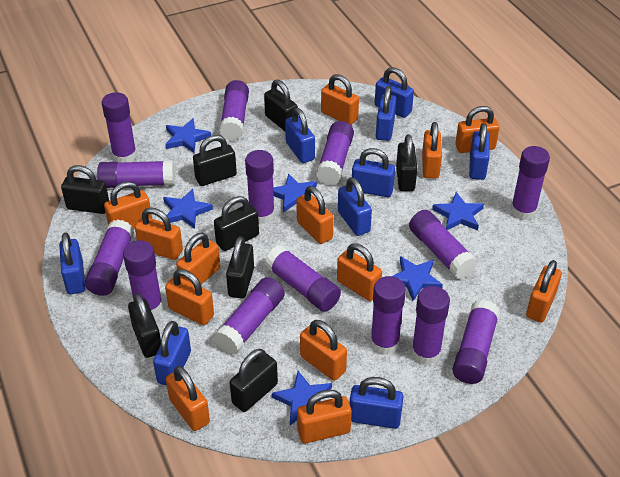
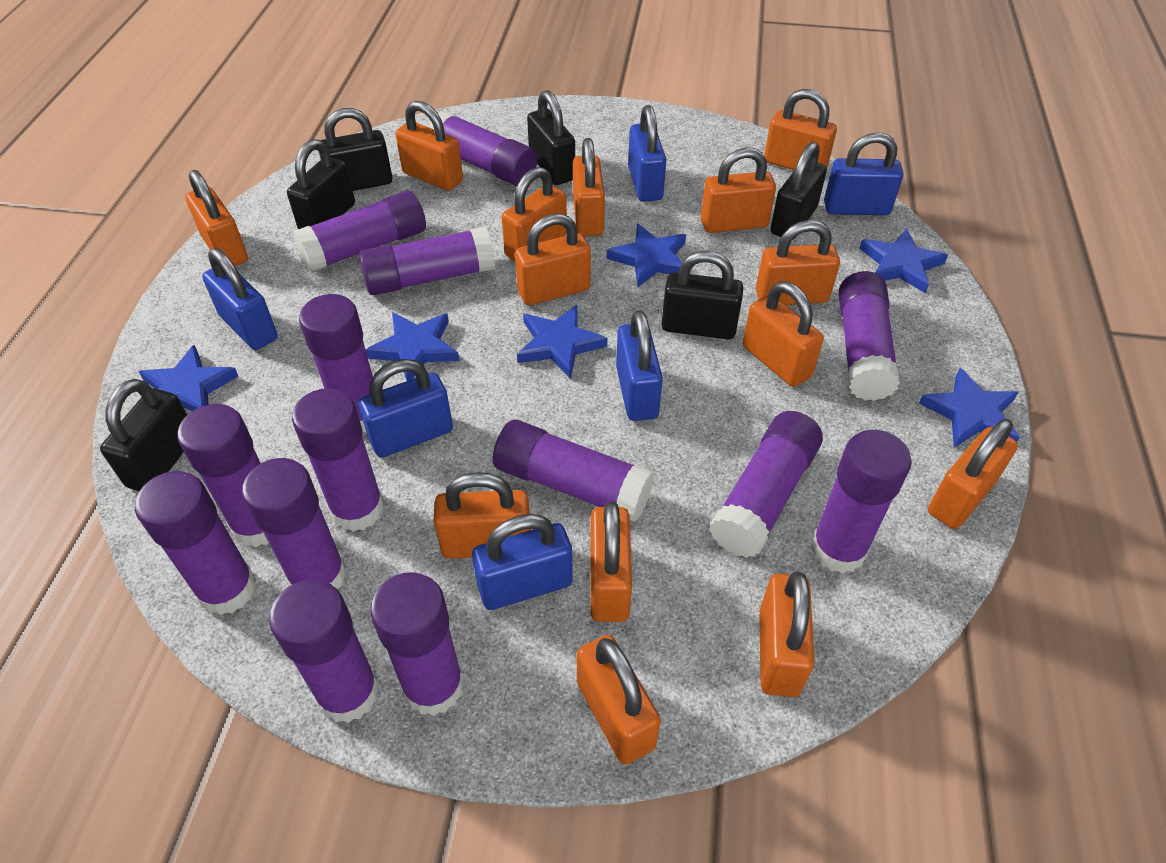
black padlock: [61,165,109,214] [128,294,161,358] [193,135,237,186] [214,196,259,251] [226,236,254,298] [230,349,278,412] [264,80,298,131] [396,134,417,191] = 8 -> [100,379,187,491] [287,139,355,229] [319,108,393,191] [527,90,575,185] [662,251,743,339] [770,142,827,240] = 6
blue padlock: [59,233,85,294] [153,321,191,386] [285,108,315,163] [338,177,372,236] [350,377,404,429] [352,148,395,197] [375,67,414,118] [376,86,396,141] [469,123,490,180] = 9 -> [202,248,278,350] [358,359,453,458] [472,514,573,610] [616,310,663,421] [628,105,666,202] [824,132,903,215] = 6
orange padlock: [104,182,152,228] [135,208,183,260] [165,269,214,325] [166,366,210,431] [176,233,220,284] [296,186,334,244] [297,390,352,444] [300,320,347,381] [321,74,359,125] [337,243,382,301] [422,122,442,179] [455,106,499,153] [526,260,562,323] = 13 -> [185,170,248,266] [395,101,463,191] [434,472,531,559] [502,167,567,261] [515,214,591,305] [573,138,605,237] [577,635,661,764] [590,501,632,622] [701,147,776,233] [743,281,824,387] [756,220,840,305] [759,571,814,697] [764,89,837,170] [928,419,1018,529] = 14

